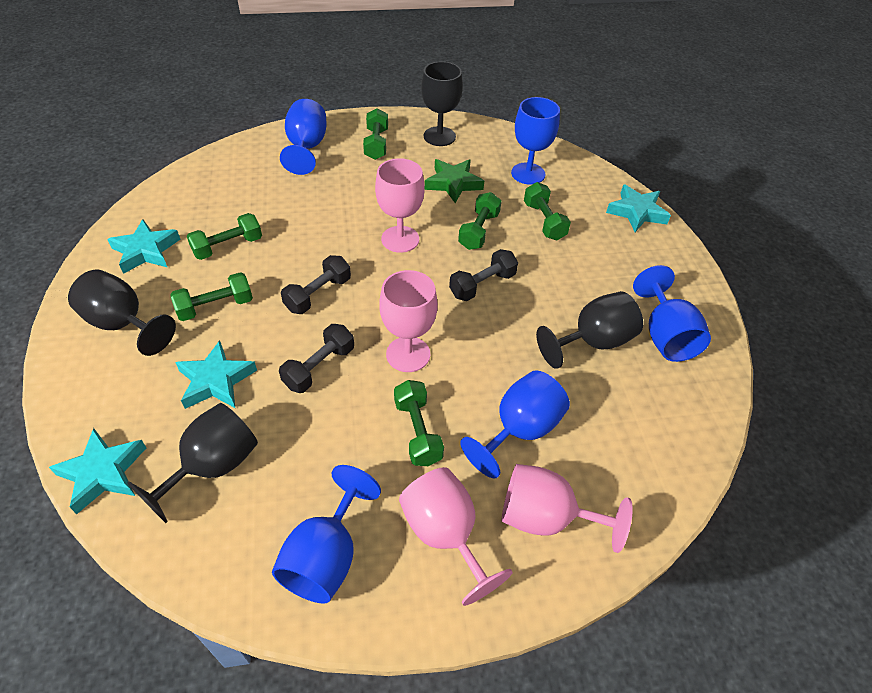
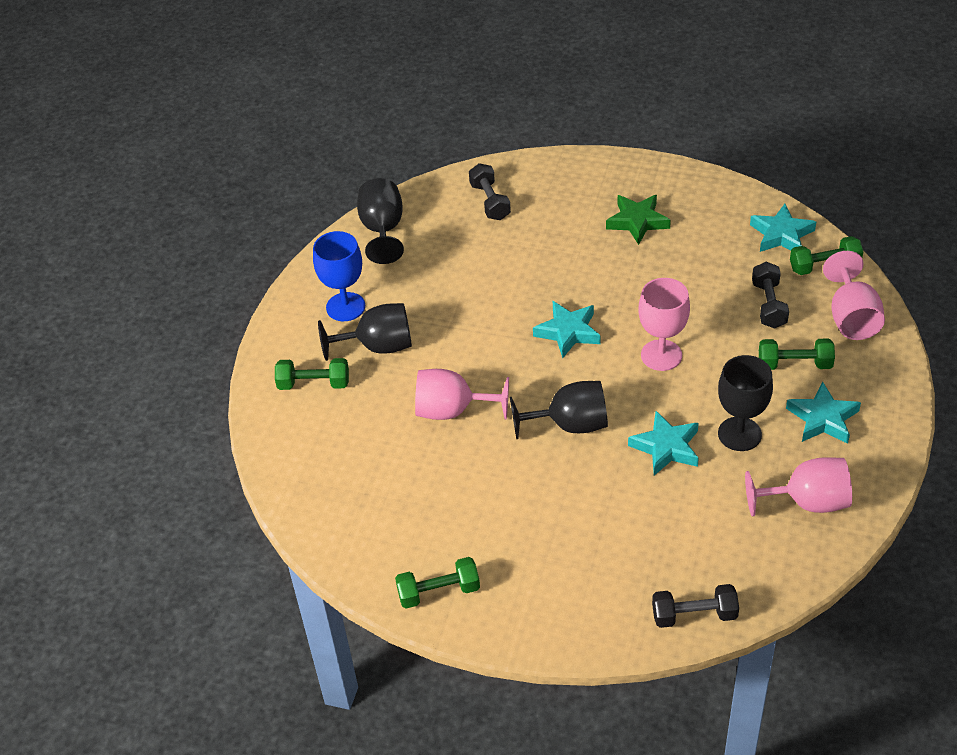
blue goblet: [272,465,381,604] [280,99,327,175] [460,370,570,479] [511,97,560,185] [633,265,711,362] = 5 -> [313,231,365,321] = 1
green dumbbell: [170,272,253,321] [187,213,262,260] [363,108,388,160] [394,380,444,466] [458,192,501,250] [524,182,571,240] = 6 -> [275,358,349,390] [395,557,480,608] [759,339,835,370] [790,236,863,275] = 4

